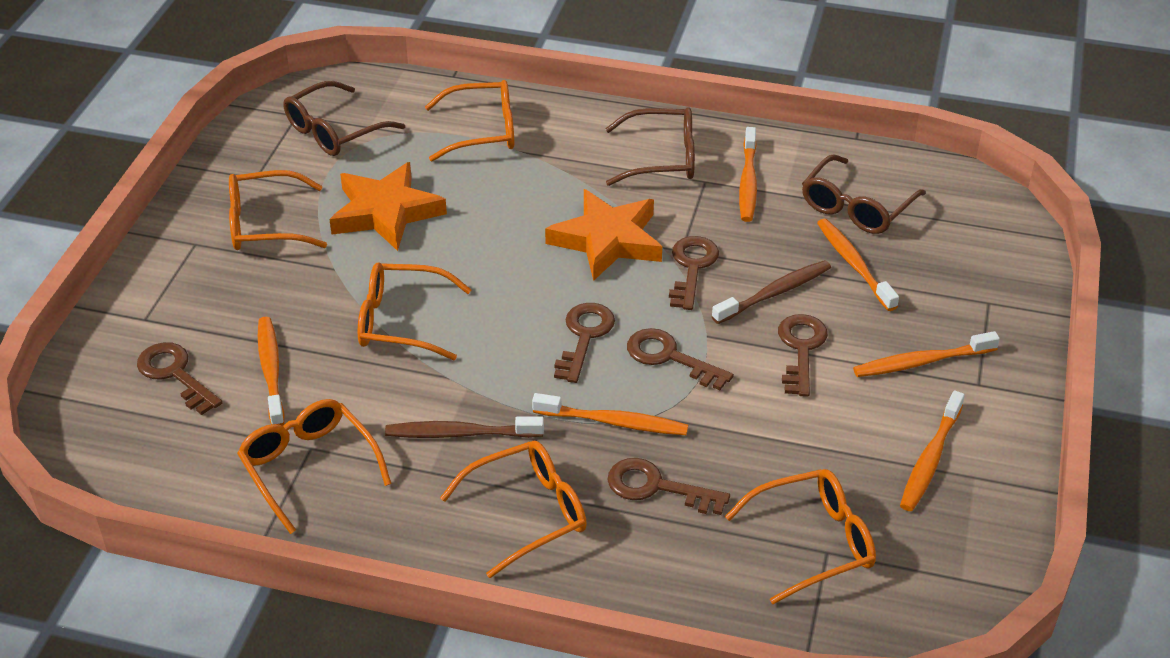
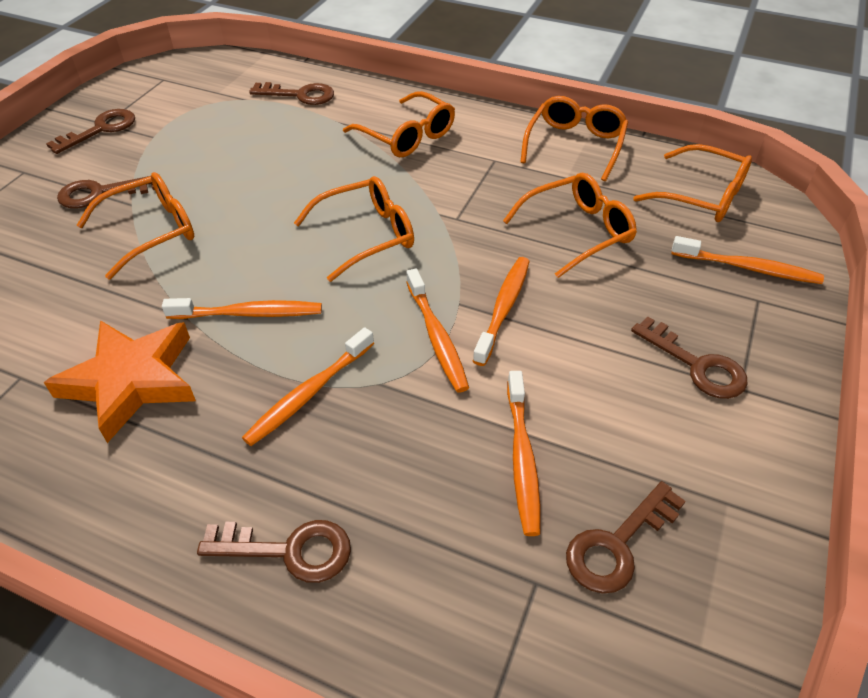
brown glasses: [283,81,405,156] [605,107,695,186] [802,154,926,234] = 3 -> none = 0
brown toothbrush: [385,416,544,438] [712,260,831,324] = 2 -> none = 0
orange star: [329,162,447,251] [545,189,662,281] = 2 -> [44,320,196,443] = 1

